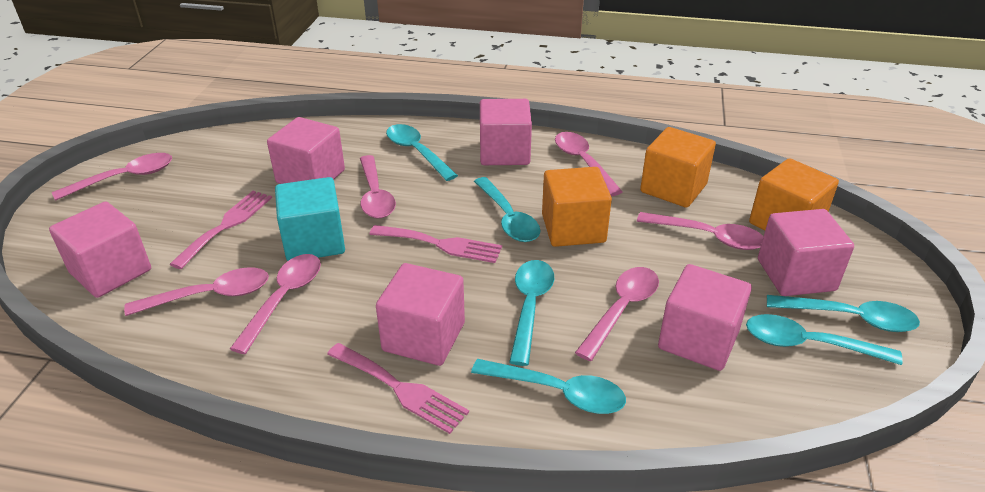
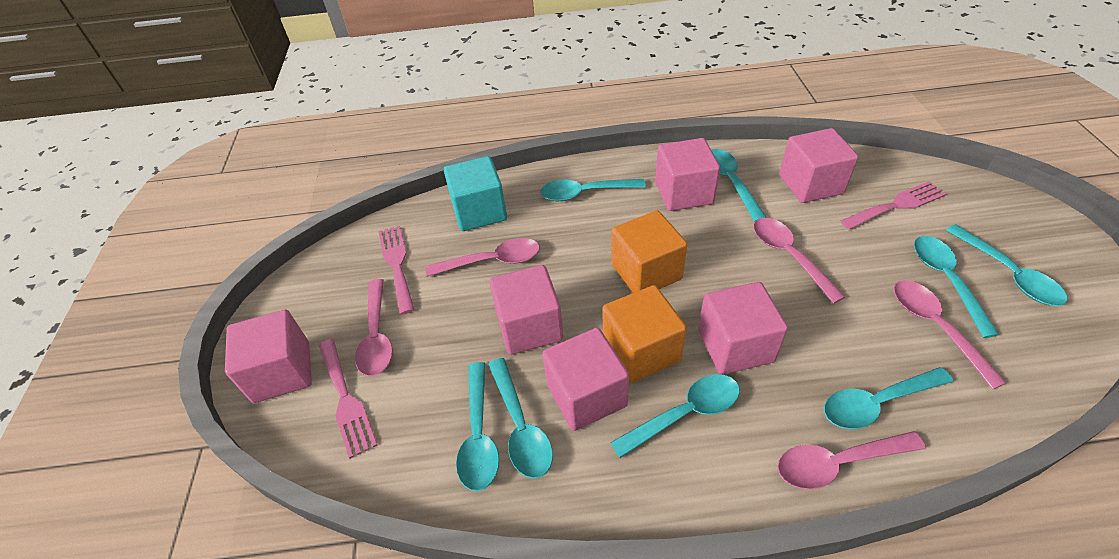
orange cube: [542,167,612,247] [640,127,716,208] [749,158,839,230] = 3 -> [602,285,687,383] [611,211,687,293] = 2
pink spoon: [52,153,172,201] [124,267,269,316] [230,254,321,354] [360,155,396,218] [555,132,623,196] [575,267,659,361] [637,212,763,250] = 7 -> [355,279,393,376] [425,238,540,277] [753,218,845,304] [777,431,926,489] [894,280,1007,390] = 5
turquoise spoon: [386,124,458,181] [471,359,626,414] [474,177,540,242] [509,260,554,366] [746,314,903,365] [767,295,920,332] = 6 -> [456,362,499,491] [488,358,553,479] [540,179,646,201] [610,374,740,458] [712,149,767,222] [824,367,953,429] [914,236,1000,338] [946,224,1067,306] = 8

